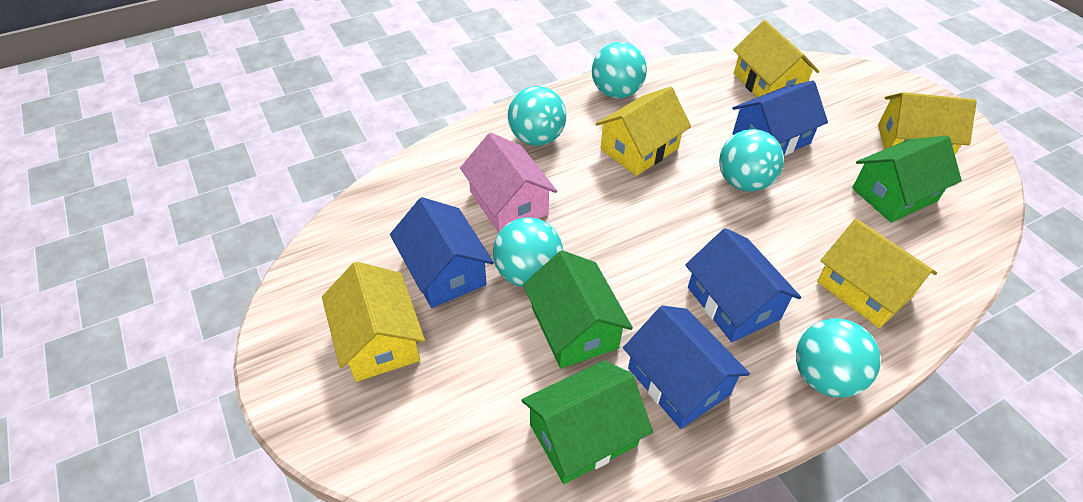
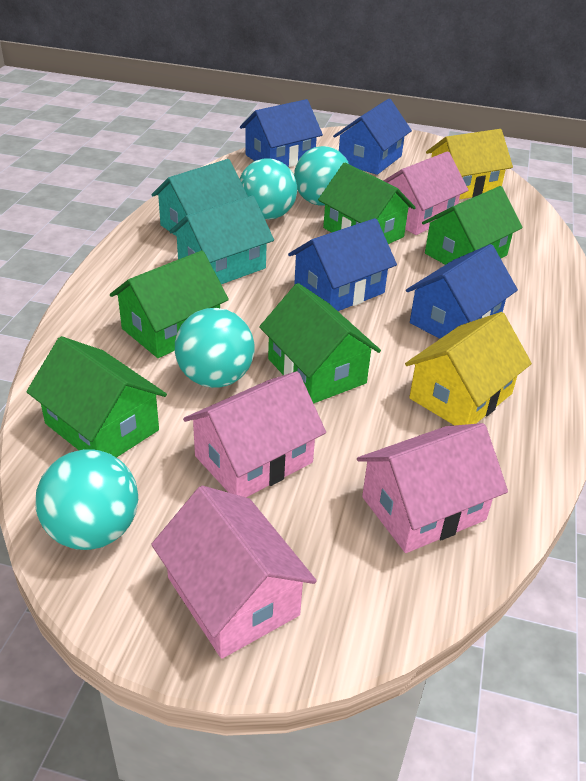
green house: [522,360,653,484] [523,250,633,368] [852,136,962,223] = 3 -> [26,336,167,458] [110,251,229,358] [259,283,381,404] [318,162,416,244] [422,186,523,265] = 5
pink house: [460,133,557,233] = 1 -> [151,486,317,659] [183,371,326,497] [357,423,508,553] [383,151,468,235] = 4
turquoise ball: [493,217,563,287] [508,86,566,146] [592,42,647,98] [719,129,784,192] [796,319,881,398] = 5 -> [35,449,138,550] [175,308,254,388] [240,158,297,220] [294,146,349,206] = 4
turquoise house: none = 0 -> [151,159,248,236] [169,195,274,284] = 2
yellow house: [322,262,425,382] [596,87,691,176] [733,20,819,97] [817,219,937,328] [878,92,977,154] = 5 -> [405,312,532,426] [426,129,513,200] = 2

